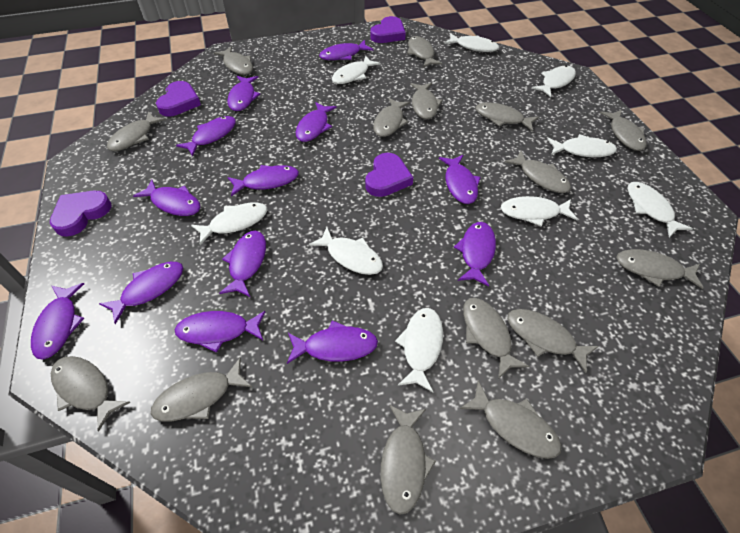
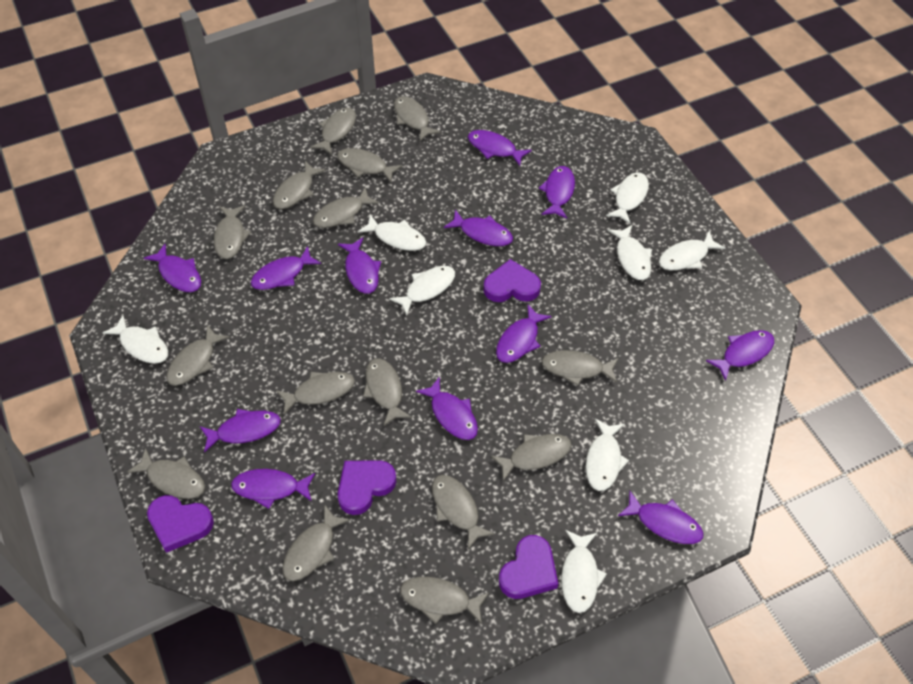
purple fish: [31,283,84,360] [99,262,183,324] [133,179,200,216] [175,311,265,353] [176,116,236,157] [219,231,266,297] [227,76,260,111] [228,165,299,196] [287,321,378,364] [296,102,337,142] [319,40,373,60] [439,155,481,204] [454,222,496,287] = 13 -> [144,244,201,292] [200,409,281,453] [231,469,315,509] [251,246,321,290] [338,238,381,294] [416,377,478,440] [444,210,513,246] [468,130,532,166] [496,305,552,363] [539,166,575,219] [618,491,703,544] [706,330,774,381] = 12
white fish: [191,202,268,245] [309,227,383,275] [332,55,381,84] [395,308,443,392] [444,33,499,52] [501,196,578,227] [531,66,576,97] [547,134,617,157] [627,182,693,237] = 9 -> [103,315,168,364] [358,214,426,251] [389,266,455,316] [561,530,607,613] [585,419,629,491] [606,172,649,224] [608,225,652,280] [659,231,725,270] = 8

